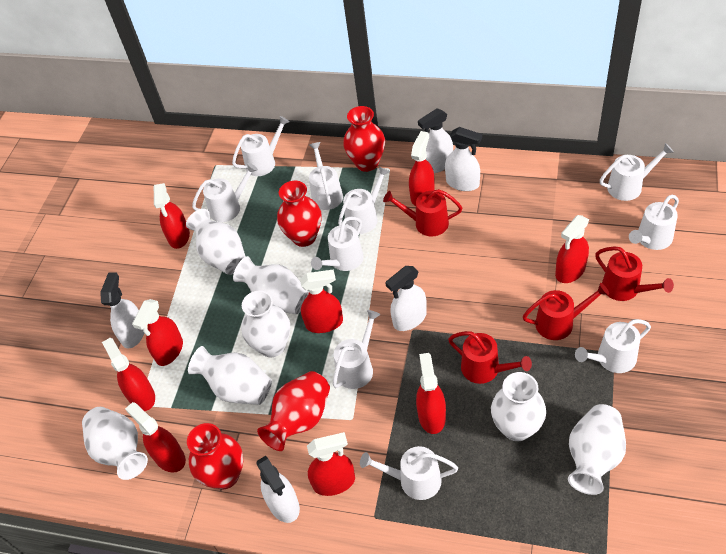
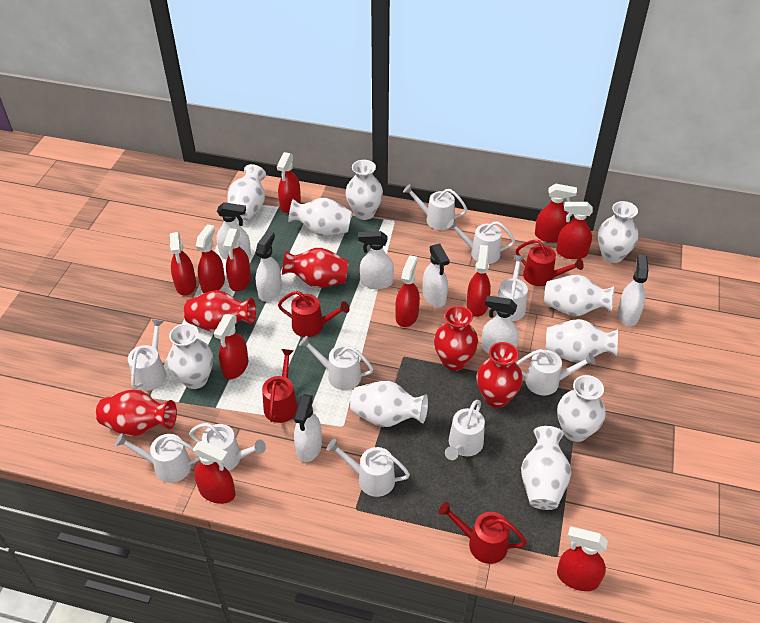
red spray bottle: [102,338,155,411] [125,402,186,473] [132,299,183,366] [154,183,190,249] [300,269,343,333] [307,432,355,496] [409,131,435,206] [416,353,446,434] [555,215,589,283] = 9 -> [170,232,196,296] [193,441,235,504] [196,224,225,293] [214,314,248,379] [223,228,251,291] [277,152,301,213] [395,255,420,327] [467,245,491,317] [535,184,577,242] [556,202,593,259] [557,526,608,591] = 11
red vase: [187,423,243,489] [257,371,330,451] [277,181,322,247] [343,106,385,172] = 4 -> [96,389,177,436] [184,290,256,332] [282,248,349,288] [434,306,478,371] [476,342,523,408] = 5
white spray bottle: [100,273,144,348] [256,456,300,523] [385,266,427,331] [418,108,453,173] [445,127,482,191] = 5 -> [217,202,251,260] [255,231,282,301] [294,394,322,462] [358,231,394,289] [423,244,450,307] [481,296,519,354] [617,254,648,326] = 7
white vase: [82,407,148,480] [186,209,246,275] [188,346,272,405] [233,256,309,314] [241,291,290,357] [491,372,546,441] [568,404,626,495] = 7 -> [168,324,213,389] [227,164,266,223] [288,198,352,236] [345,160,383,220] [350,381,428,427] [521,426,571,510] [544,275,614,316] [546,319,618,363] [557,375,606,442] [598,201,638,263] = 10

